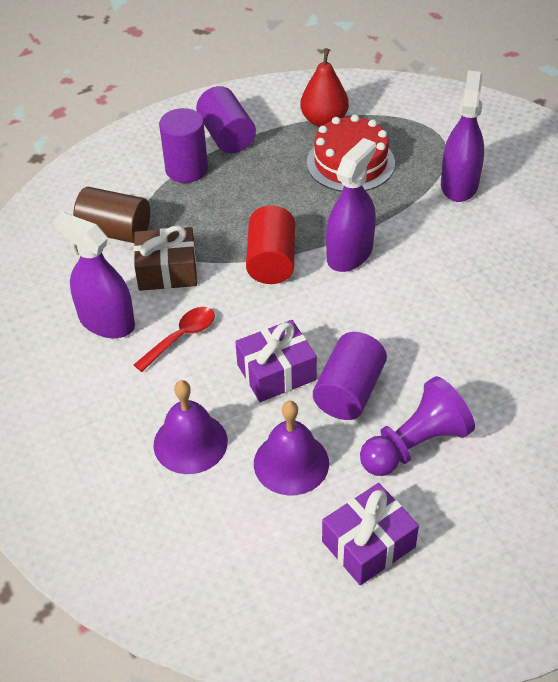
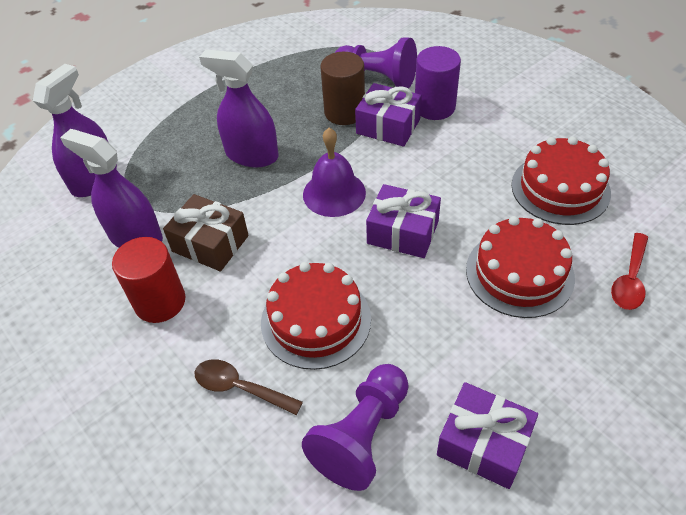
brown spoon: none = 0 -> [194,359,303,415] = 1
purple bell: [153,380,228,474] [254,401,329,496] = 2 -> [303,128,366,217] = 1
purple cylinder: [159,108,208,183] [196,86,256,153] [313,332,387,420] = 3 -> [415,46,461,120] = 1
purple gift: [235,320,317,402] [322,483,419,585] = 2 -> [355,83,422,147] [366,184,441,258] [437,382,538,489] = 3
purple pawn: [360,376,475,476] = 1 -> [302,364,409,491] [335,37,417,89] = 2
red cake: [307,114,395,192] = 1 -> [261,262,371,370] [466,216,575,318] [511,137,611,225] = 3
red pear: [300,48,349,127] = 1 -> none = 0

